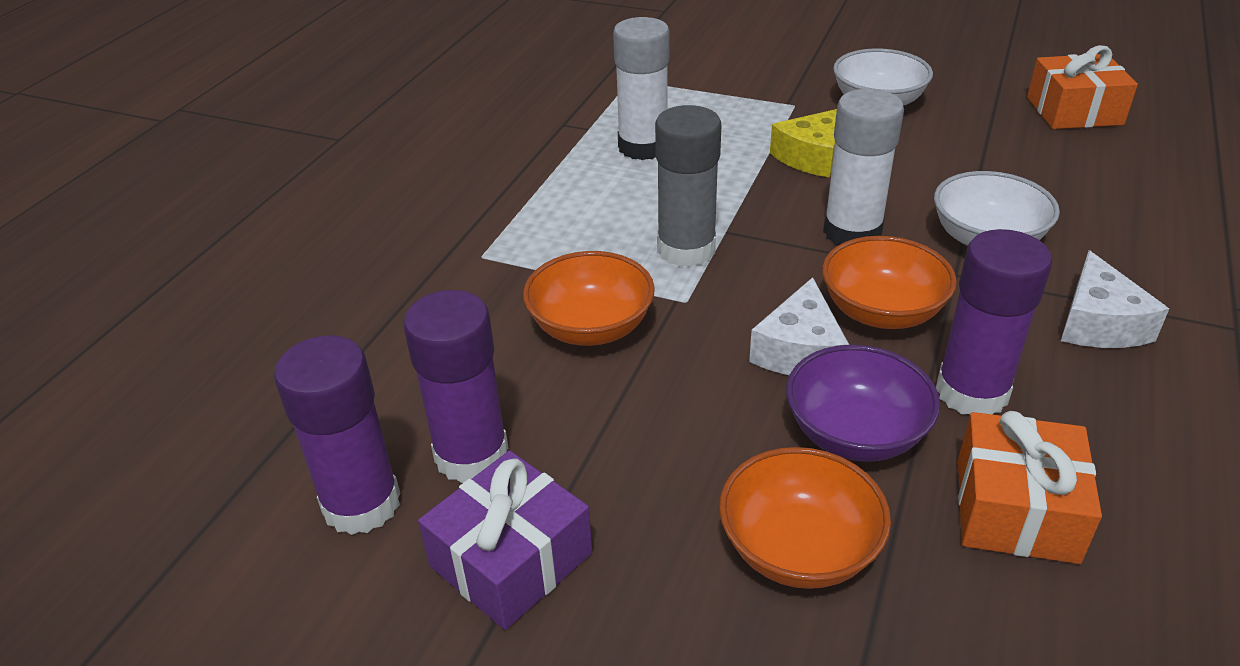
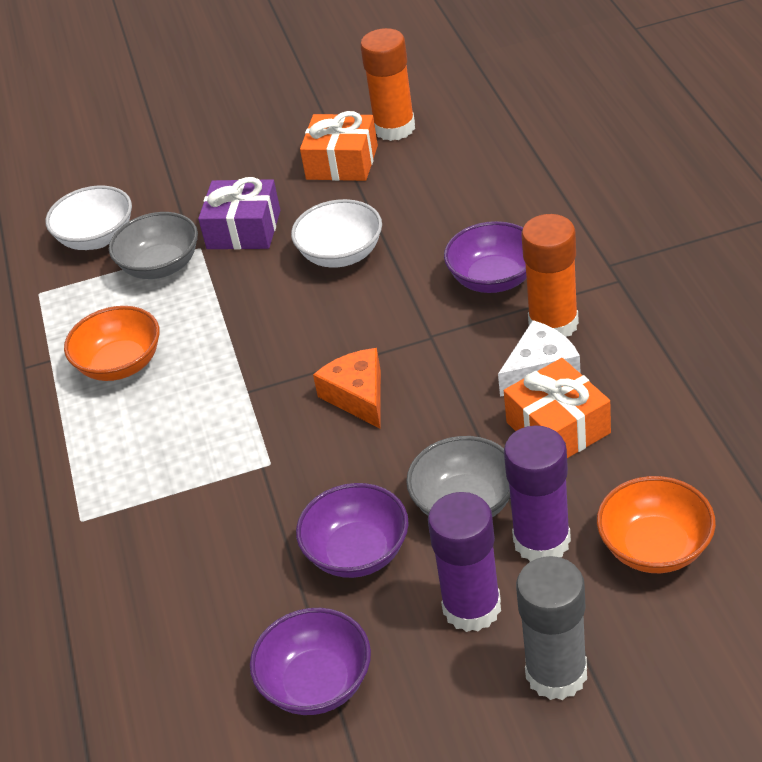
grey bowl: none = 0 -> [109,212,198,279] [406,436,510,518] = 2
orange bowl: [523,251,655,346] [719,447,891,589] [822,236,957,329] = 3 -> [64,306,160,381] [597,476,716,573] = 2
orange cheese: none = 0 -> [313,348,381,428] = 1
orange glue stick: none = 0 -> [360,28,415,141] [522,214,579,337] = 2
purple bowl: [786,345,940,462] = 1 -> [250,608,371,715] [296,483,409,578] [444,221,526,293] = 3
purple glue stick: [274,335,400,535] [403,290,508,483] [936,229,1052,415] = 3 -> [428,492,501,632] [504,426,571,562] = 2
white cheese: [749,277,849,375] [1061,250,1169,348] = 2 -> [498,320,581,397] = 1
white glue stick: [613,17,670,160] [823,89,904,245] = 2 -> none = 0
yellow cheese: [770,109,837,178] = 1 -> none = 0

